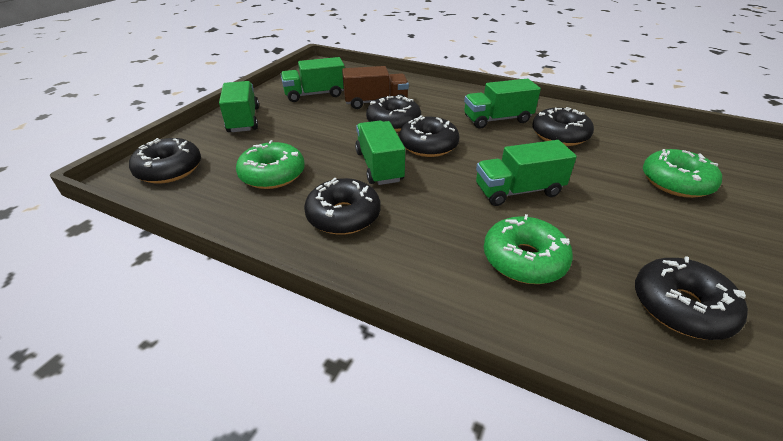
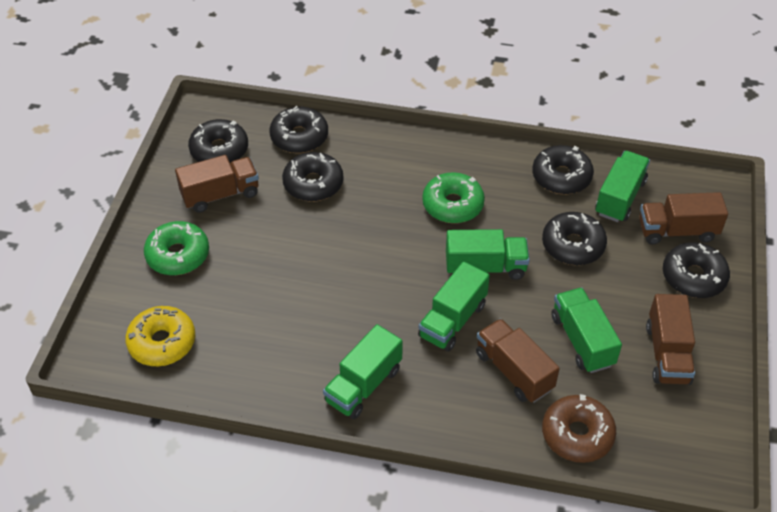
brown donut: none = 0 -> [542,394,616,463] = 1
brown truck: [342,66,409,109] = 1 -> [175,155,259,213] [476,318,560,403] [639,192,728,245] [646,294,695,385] = 4
green donut: [236,140,305,189] [484,214,573,284] [643,149,722,198] = 3 -> [144,221,209,275] [422,172,485,223] = 2
yellow donut: none = 0 -> [125,306,195,366] = 1

